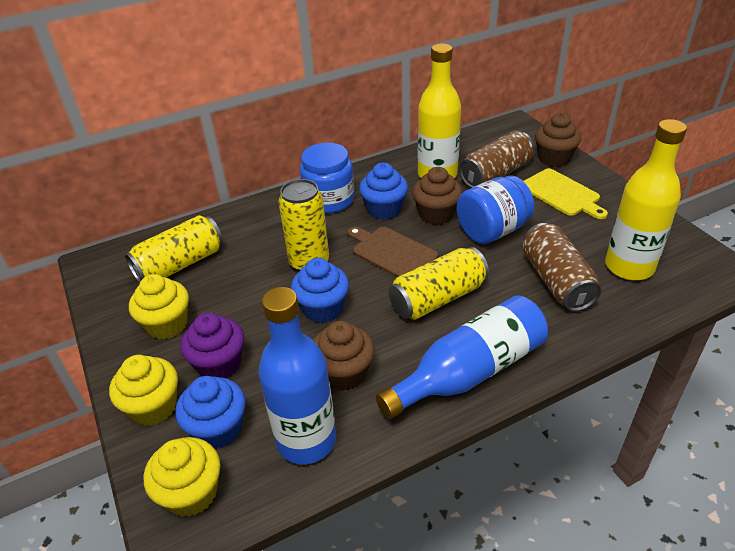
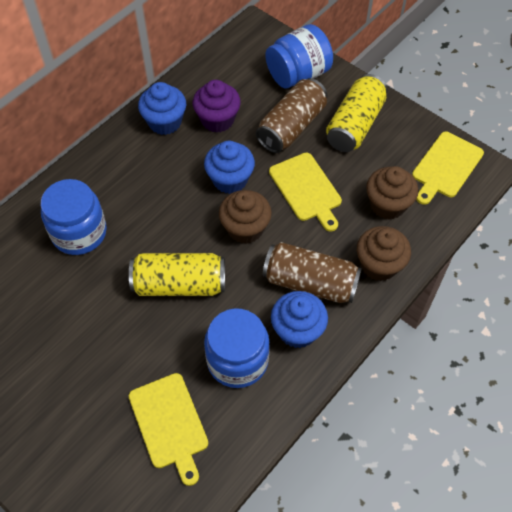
blue bottle: [258,287,336,464] [376,295,548,419] = 2 -> none = 0
blue jar: [300,143,354,213] [457,176,534,244] = 2 -> [41,179,107,255] [204,309,270,388] [265,24,333,89] = 3
brown cutting board: [347,227,438,277] = 1 -> none = 0
yellow bottle: [418,44,461,178] [605,119,687,280] = 2 -> none = 0
yellow can: [125,215,223,283] [278,179,329,271] [389,247,489,320] = 3 -> [129,253,225,296] [326,74,387,152] = 2
yellow cupcake: [109,355,178,426] [129,274,189,339] [144,437,220,517] = 3 -> none = 0
yellow cutting board: [523,168,608,219] = 1 -> [129,373,208,486] [269,153,342,232] [412,132,484,205] = 3

